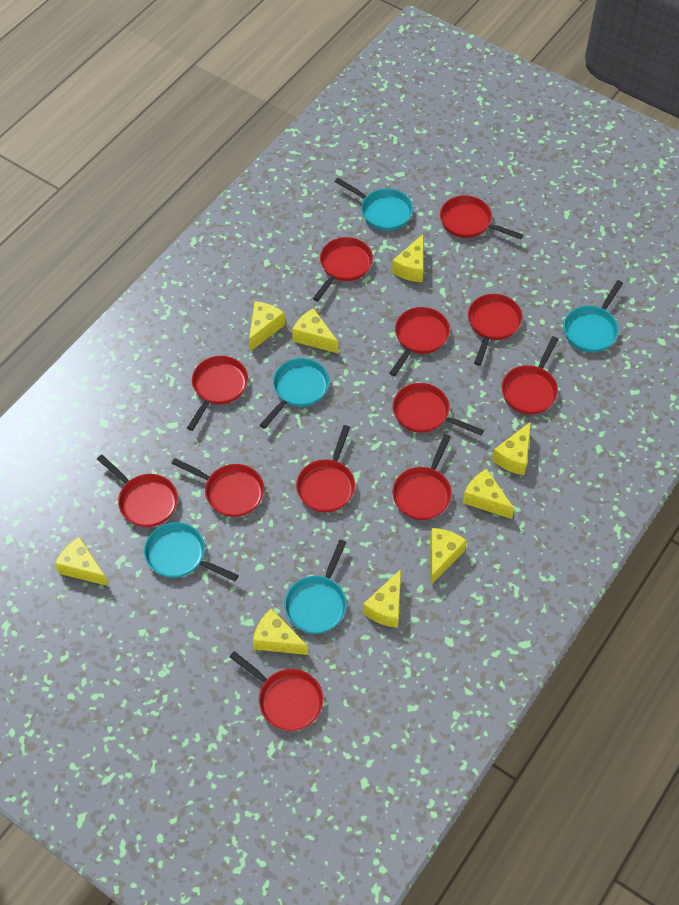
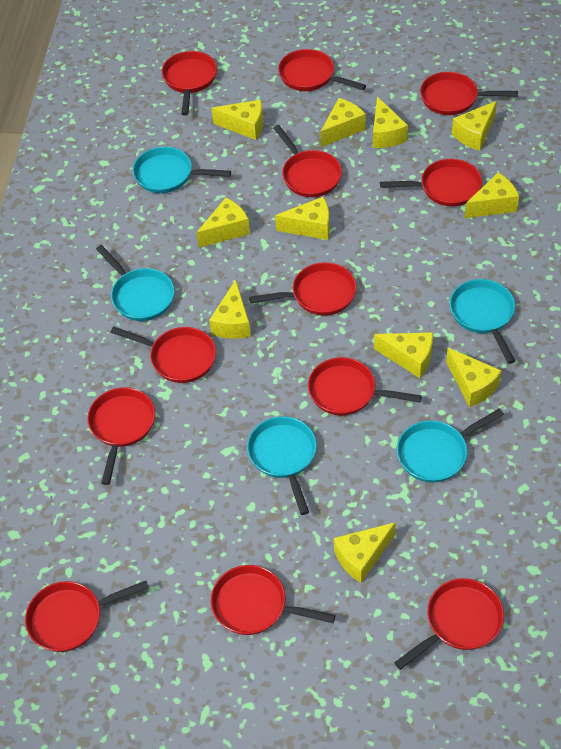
yellow cheese: [55,536,109,586] [249,301,285,352] [253,608,308,655] [292,308,338,353] [363,569,401,628] [392,234,424,282] [430,528,467,585] [463,469,514,519] [492,422,531,475] = 9 -> [196,198,250,248] [209,280,251,339] [212,100,263,140] [275,197,329,240] [321,98,366,147] [334,522,396,583] [373,97,408,148] [374,332,433,378] [446,348,502,407] [452,101,497,151] [464,172,519,218] = 11

